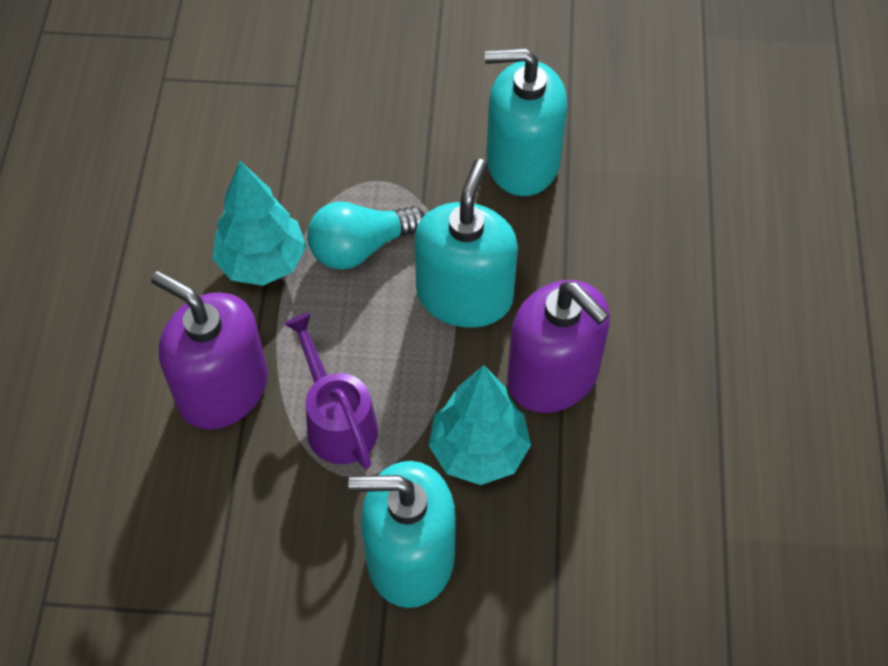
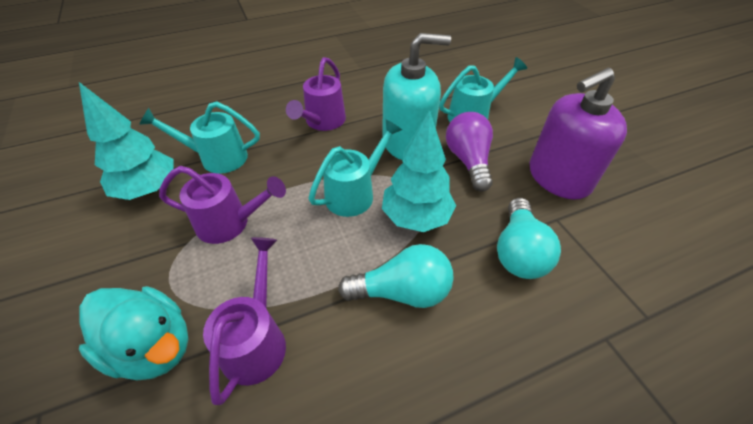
purple light bulb: none = 0 -> [446,112,493,192] = 1
purple soap dispenser: [151,271,267,429] [507,280,610,413] = 2 -> [530,68,627,200] = 1
purple watering can: [284,313,378,469] = 1 -> [159,166,286,244] [203,237,286,405] [286,57,346,131] = 3
turquoise duck: none = 0 -> [79,286,189,380] = 1
turquoise light bulb: [307,202,425,270] = 1 -> [338,244,454,308] [497,198,561,279] = 2
turquoise soap dispenser: [348,461,456,608] [414,159,518,328] [485,48,567,196] = 3 -> [382,33,451,160] = 1
turquoise watering can: none = 0 -> [139,101,260,174] [309,119,402,217] [439,57,527,122] = 3

